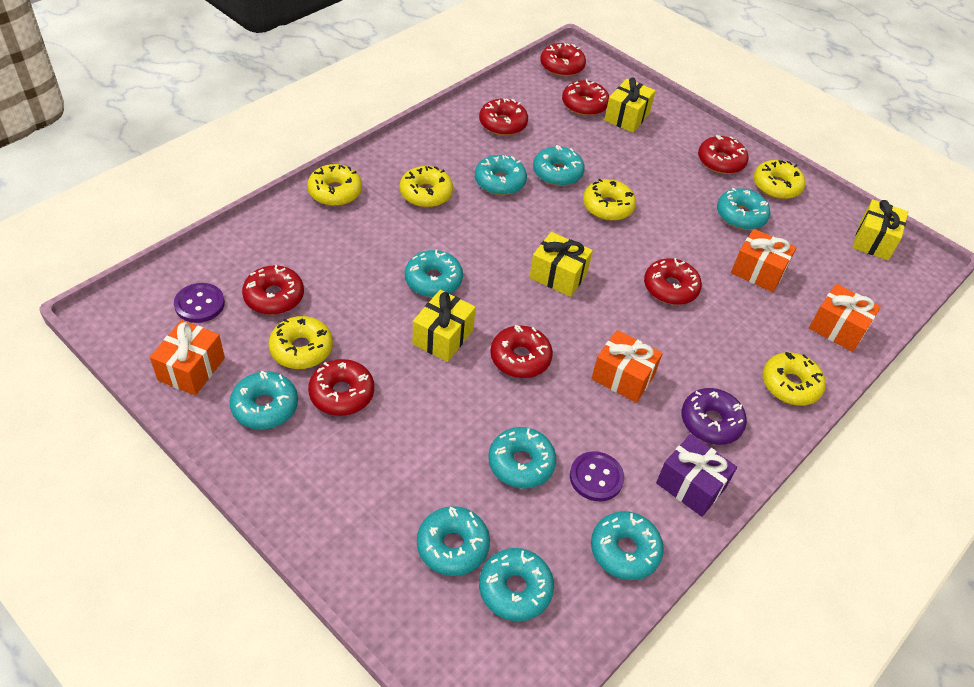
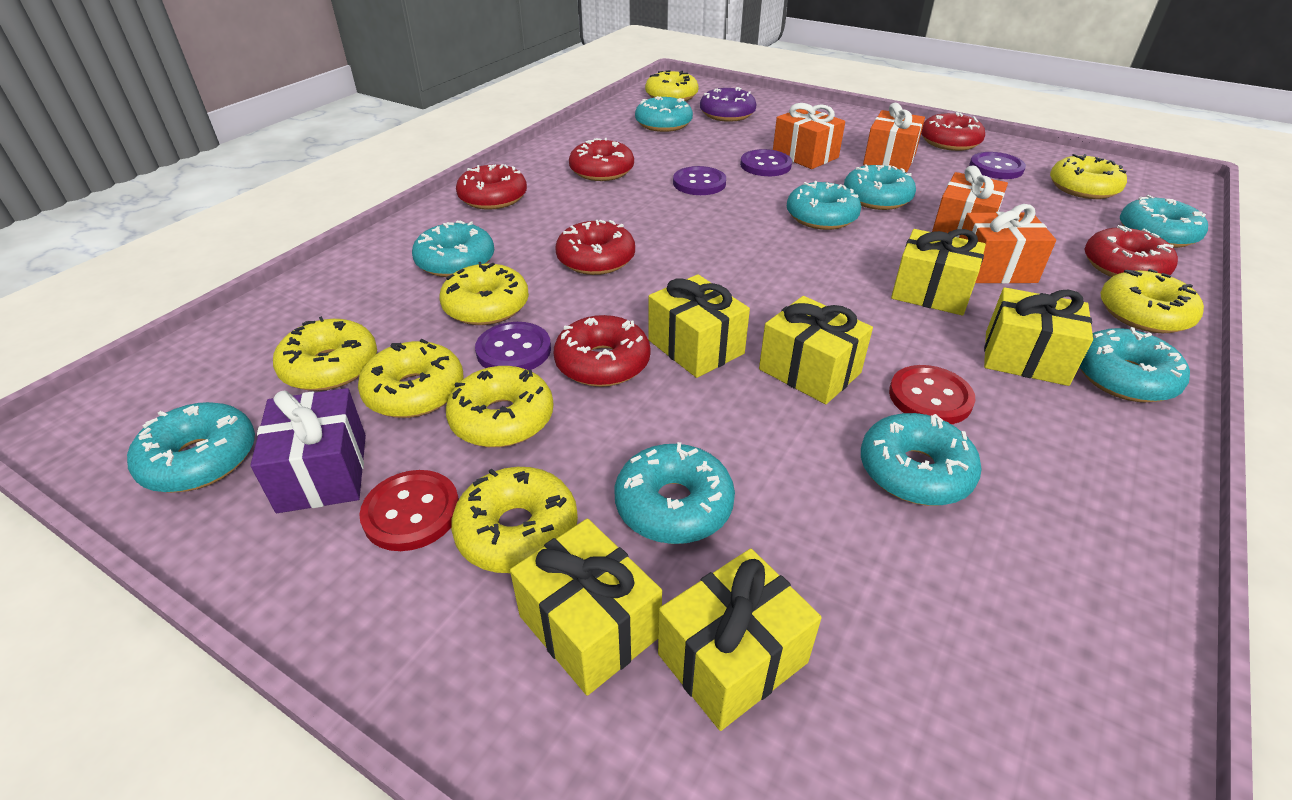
purple button: [174,283,225,323] [570,451,624,502] = 2 -> [475,322,551,370] [673,166,726,195] [740,149,792,176] [970,152,1026,179] = 4
red button: none = 0 -> [359,470,459,551] [889,365,976,424] = 2
red donut: [242,265,304,315] [308,359,374,416] [479,99,528,136] [490,325,553,378] [540,43,586,77] [562,79,609,116] [644,258,702,305] [698,135,749,174] = 8 -> [456,164,527,210] [554,315,650,387] [555,220,635,275] [569,138,634,181] [921,112,985,151] [1085,225,1178,277] = 6
yellow donut: [268,316,333,369] [307,164,362,206] [400,166,453,208] [583,179,636,221] [754,160,805,199] [762,352,826,406] = 6 -> [273,316,377,391] [358,339,464,418] [439,262,529,325] [446,366,554,447] [451,467,578,573] [645,70,699,101] [1050,154,1127,199] [1100,269,1204,333] = 8
yellow gift: [412,290,476,362] [529,232,593,297] [604,78,656,133] [852,199,908,260] = 4 -> [510,519,662,696] [648,274,750,378] [658,549,822,731] [759,296,873,404] [891,229,986,315] [984,287,1093,386] = 6

